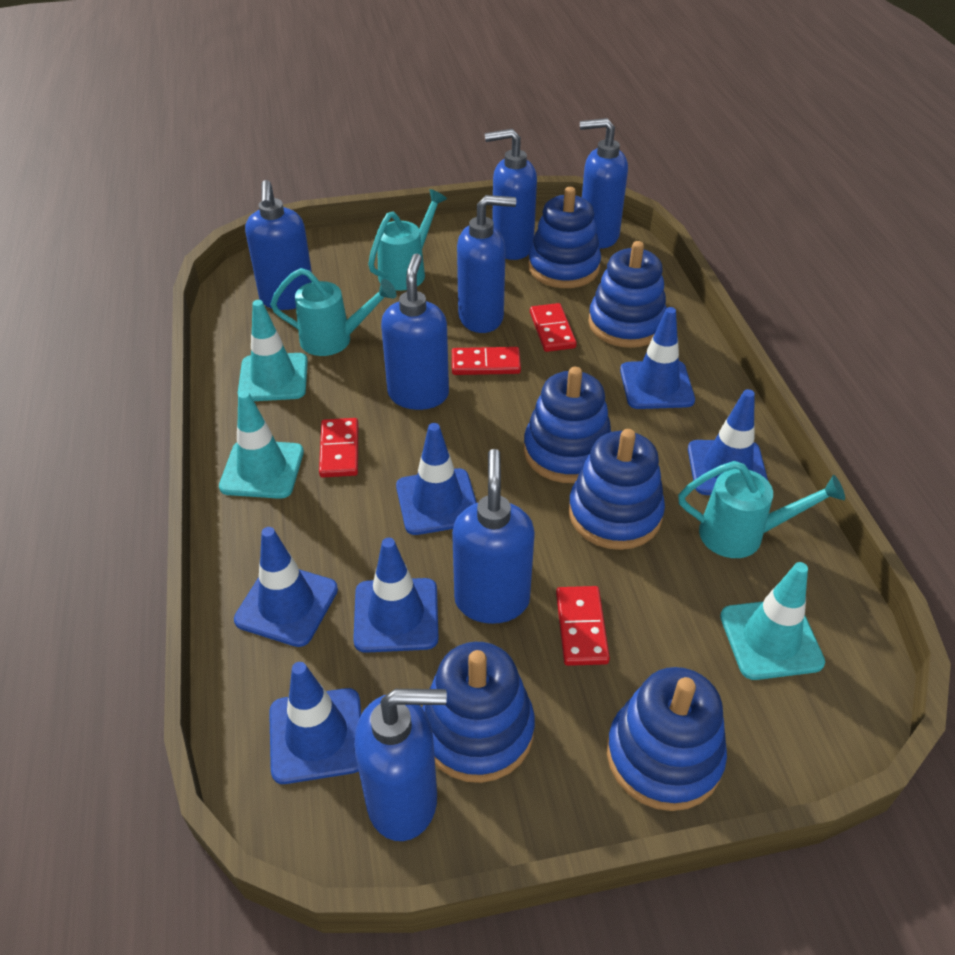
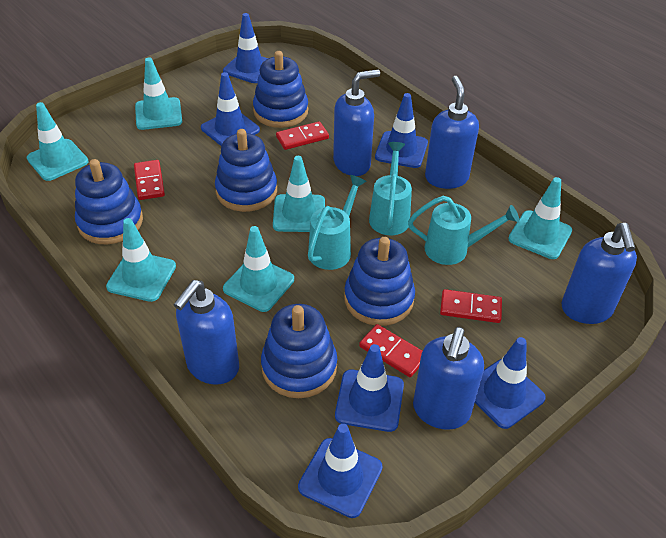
blue soap dispenser: [245,180,312,310] [354,689,447,841] [381,253,449,410] [452,449,535,624] [457,195,516,333] [485,129,537,260] [580,118,628,249] = 7 -> [173,280,239,385] [333,69,380,176] [413,327,484,430] [425,76,479,189] [561,223,637,324] = 5
blue stacking toy: [422,642,535,783] [524,367,612,483] [528,187,601,288] [568,429,665,550] [588,241,667,348] [607,667,727,811] = 6 -> [75,159,143,244] [215,129,277,212] [253,51,308,128] [261,304,337,398] [344,237,415,326] = 5
turquoise traffic cone: [219,391,304,499] [238,300,308,401] [720,562,825,680] = 3 -> [27,102,88,181] [106,218,176,302] [135,57,182,130] [223,226,294,312] [273,156,325,232] [508,177,572,259] = 6

